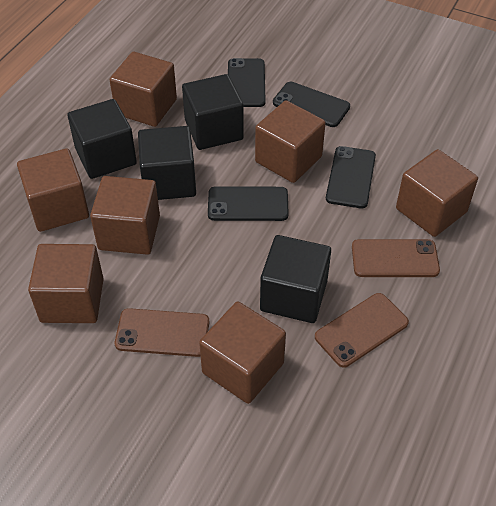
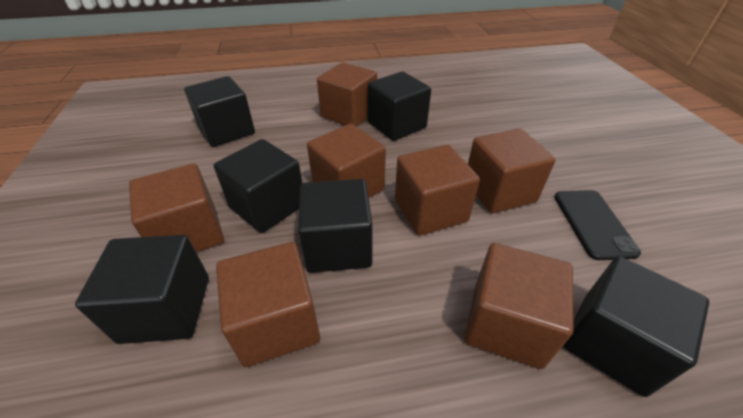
black cube: [68,99,137,179] [138,126,196,200] [182,74,244,150] [260,235,331,323] = 4 -> [75,235,209,344] [184,76,255,147] [214,139,302,233] [298,179,372,273] [368,72,431,141] [563,256,709,397] = 6
black phone: [208,186,289,221] [228,58,266,107] [273,82,350,127] [326,146,376,208] = 4 -> [555,190,641,260] = 1
brown phone: [115,308,209,357] [315,293,409,367] [352,239,440,277] = 3 -> none = 0

